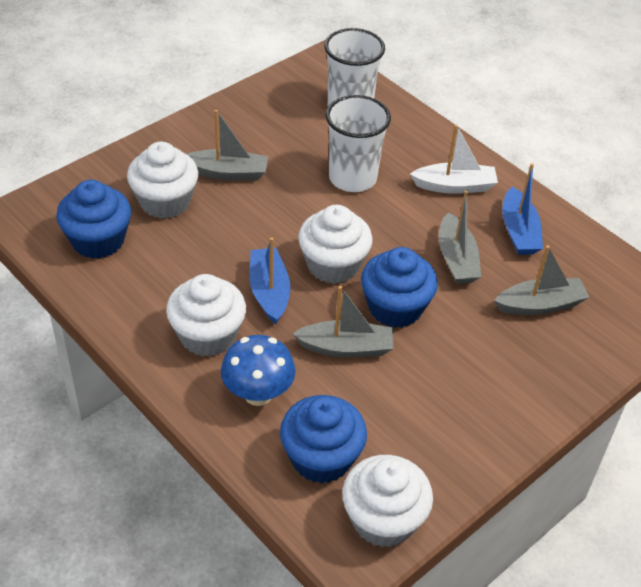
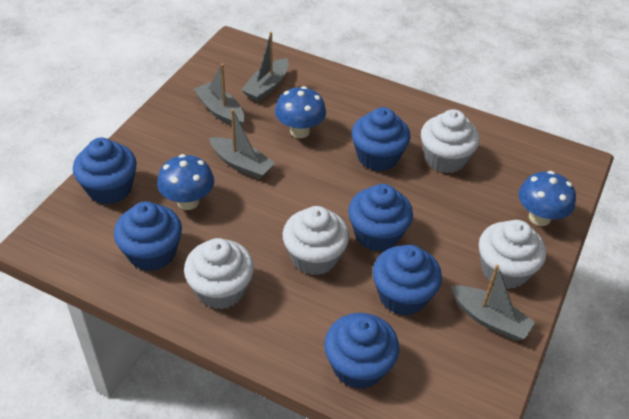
blue boat: [250,237,290,324] [502,163,543,255] = 2 -> none = 0
blue cupcake: [56,180,131,259] [280,395,367,484] [361,247,438,328] = 3 -> [73,138,137,205] [114,201,182,271] [324,313,399,389] [348,184,413,252] [352,107,411,171] [373,245,442,316] = 6
blue mushroom: [221,335,296,406] = 1 -> [157,154,214,210] [275,86,326,138] [519,171,576,226] = 3
white boat: [410,124,498,194] = 1 -> none = 0
white cup: [324,28,385,106] [325,95,391,192] = 2 -> none = 0

